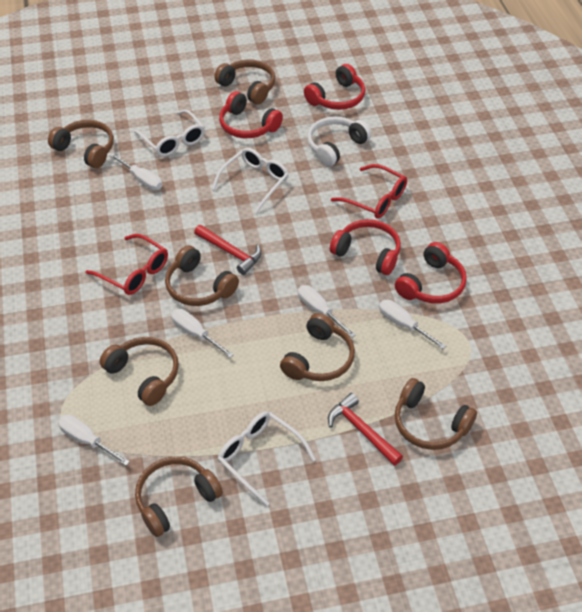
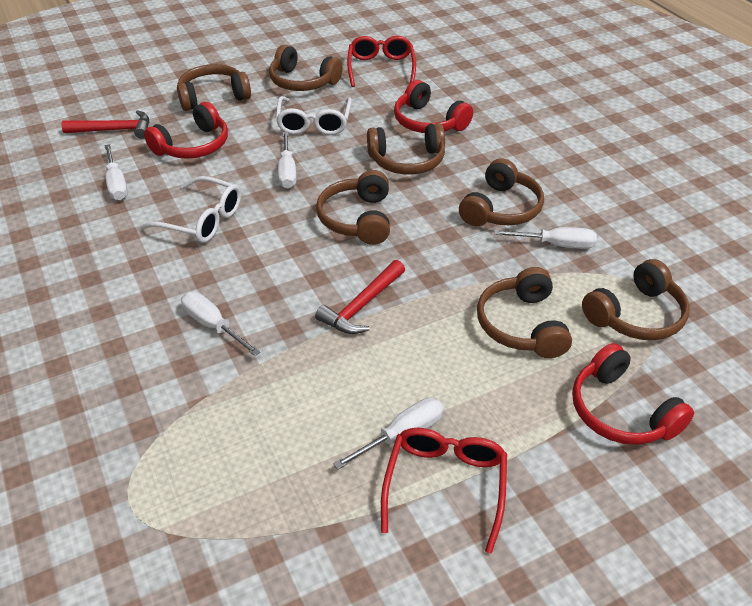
red headphones: [219,91,283,138] [304,64,366,110] [330,219,401,275] [395,242,467,303] = 4 -> [144,102,228,159] [394,80,473,133] [572,343,694,445] = 3
white glasses: [133,109,205,157] [212,148,289,213] [218,411,316,506] = 3 -> [139,176,241,243] [276,96,352,135] = 2
white headphones: [307,117,372,167] = 1 -> none = 0

